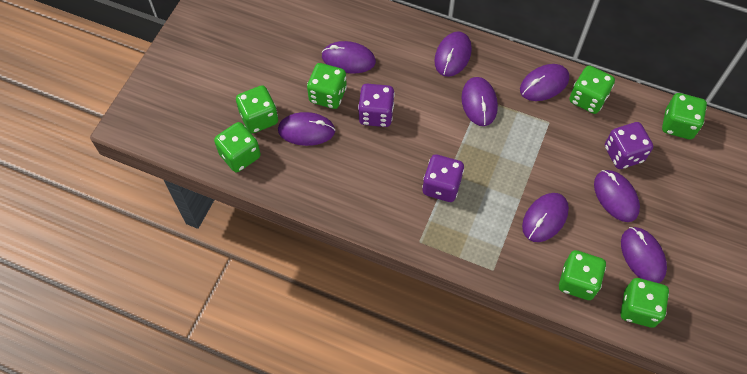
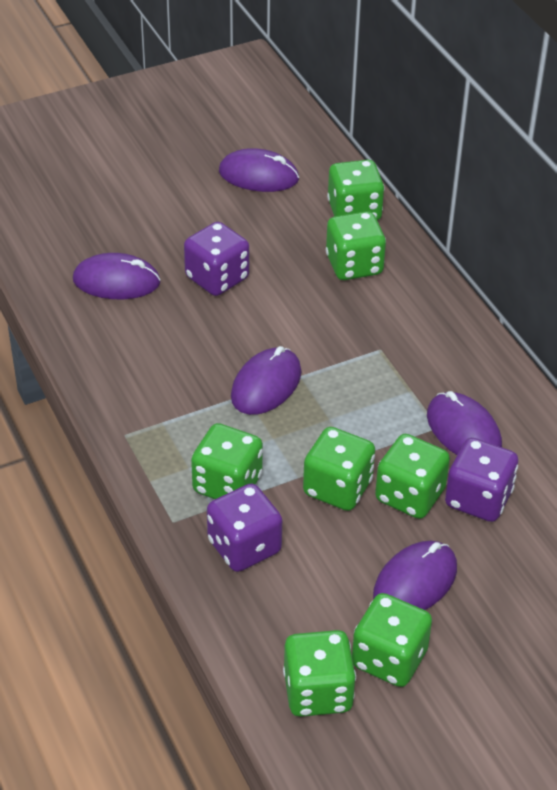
purple mouse: [278,112,335,146] [322,41,376,73] [434,31,472,77] [462,77,498,126] [520,64,569,101] [522,193,569,242] [594,170,640,222] [621,227,667,283] = 8 -> [73,253,161,299] [219,148,299,192] [231,346,301,415] [373,541,457,610] [427,391,502,455] = 5

